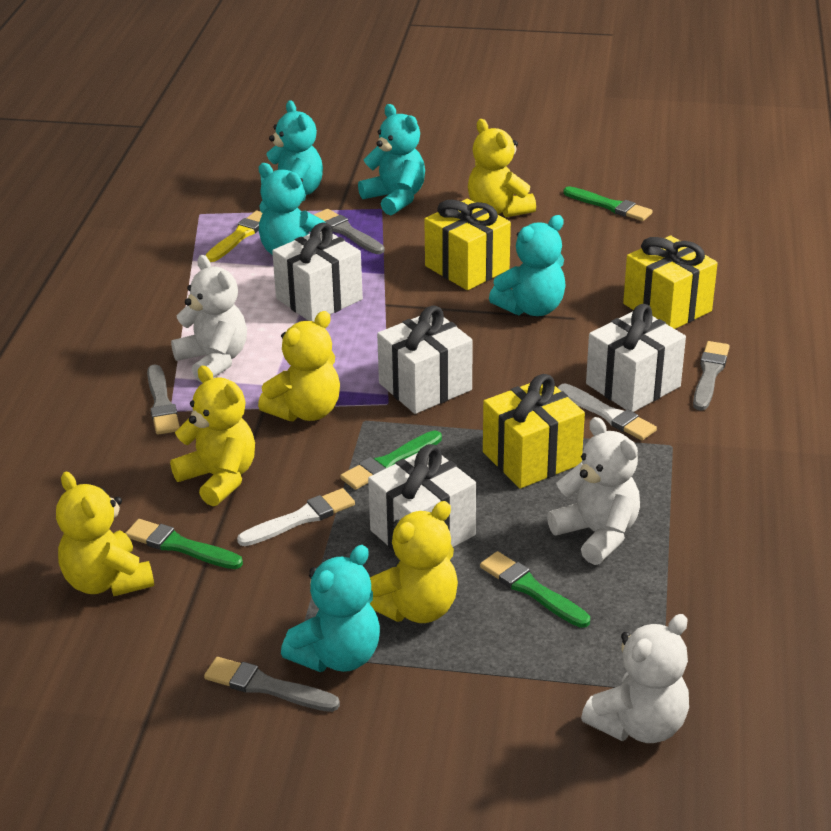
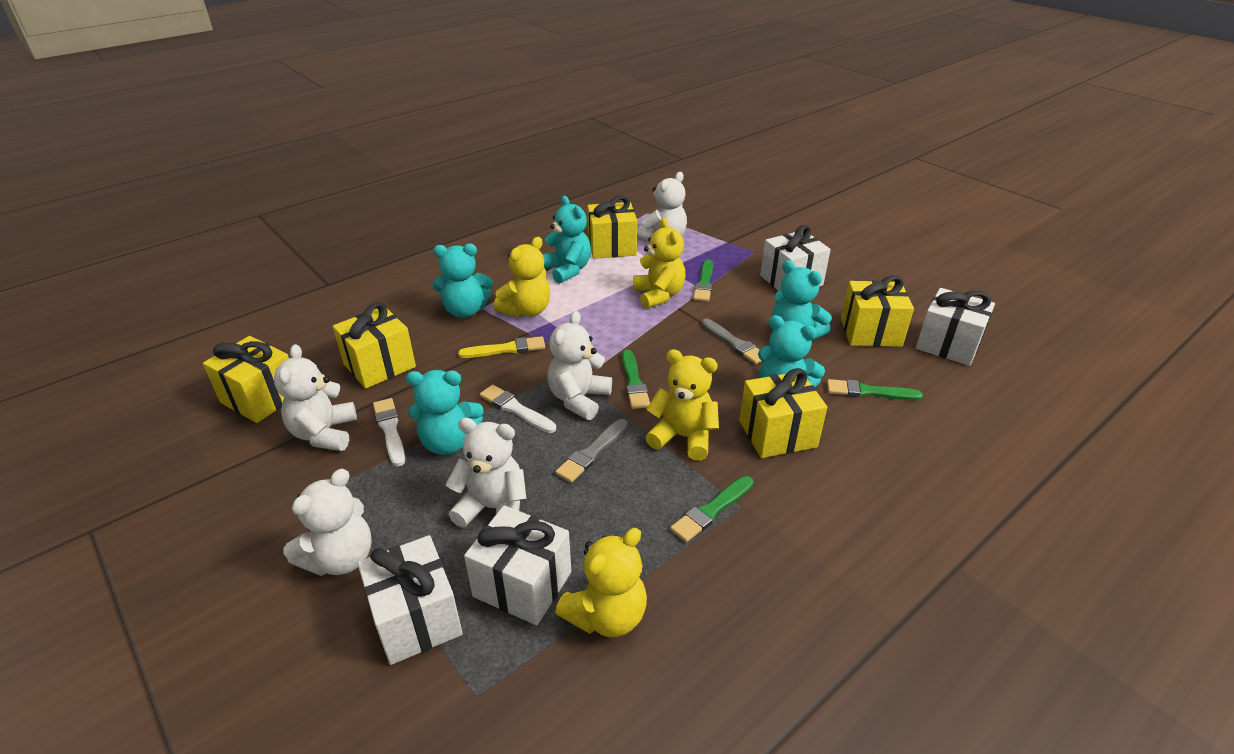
grey brush: [147,364,180,435] [204,657,340,712] [314,209,385,254] [693,341,730,411] = 4 -> [555,419,628,483] [702,319,762,364] = 2
white teddy bear: [171,255,247,383] [547,417,640,565] [581,614,689,743] = 3 -> [274,344,357,451] [283,469,372,576] [446,418,527,528] [547,311,612,420] [637,172,687,242] = 5
yellow gift: [424,199,511,290] [483,374,585,489] [623,236,718,329] = 3 -> [203,336,289,423] [333,302,416,389] [587,196,637,259] [739,368,827,458] [841,275,914,347] = 5
yellow teddy bear: [56,472,154,596] [170,366,255,506] [258,311,340,421] [370,501,458,623] [468,119,536,218] = 5 -> [493,237,550,317] [555,528,647,637] [633,218,686,308] [645,349,719,461] = 4

